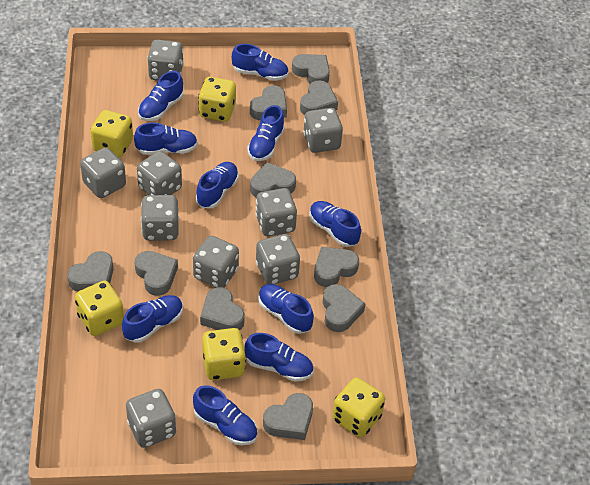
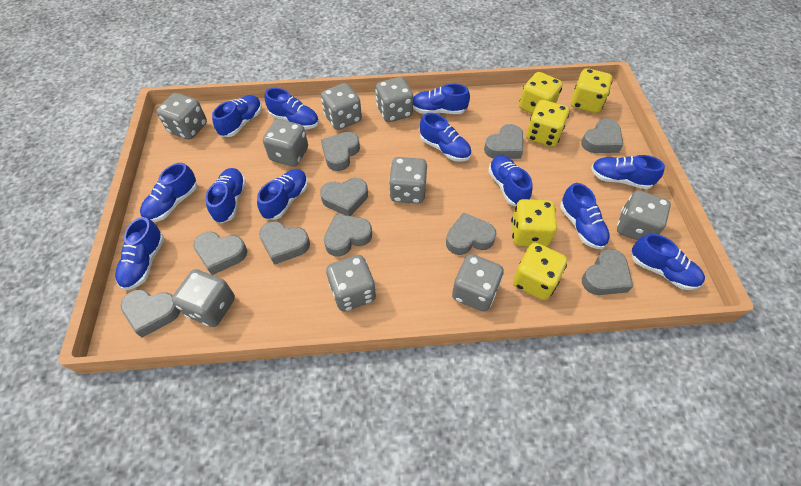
blue shoe: [122,295,183,343] [134,123,198,155] [138,71,184,121] [193,385,257,445] [196,162,239,208] [232,44,289,81] [245,333,313,382] [247,105,285,161] [258,284,314,334] [309,201,361,247] = 10 -> [115,217,164,290] [140,163,197,222] [205,168,246,223] [212,95,262,137] [257,169,308,220] [265,88,319,129] [413,84,470,114] [420,113,471,162] [488,155,533,206] [560,183,610,249] [591,155,665,189] [631,234,705,290] = 12

